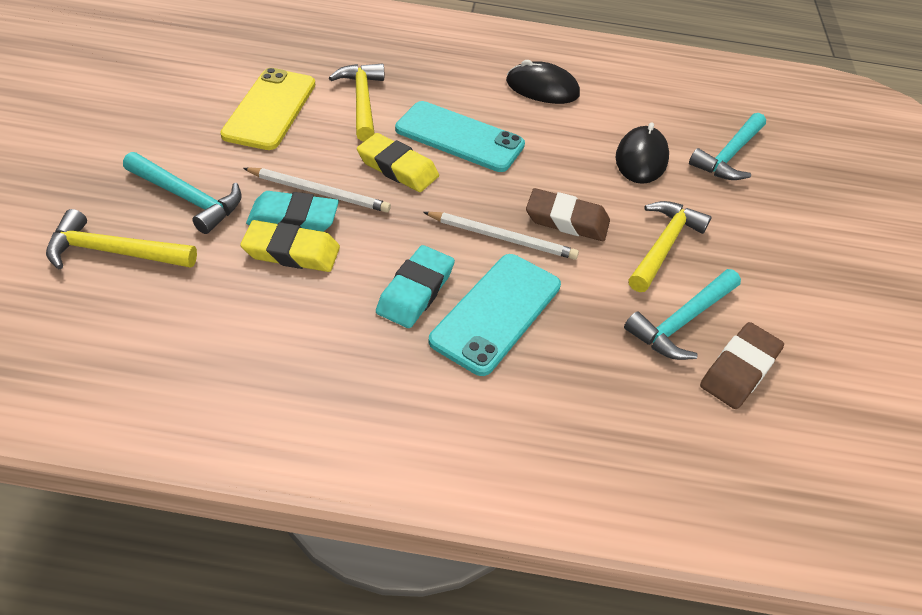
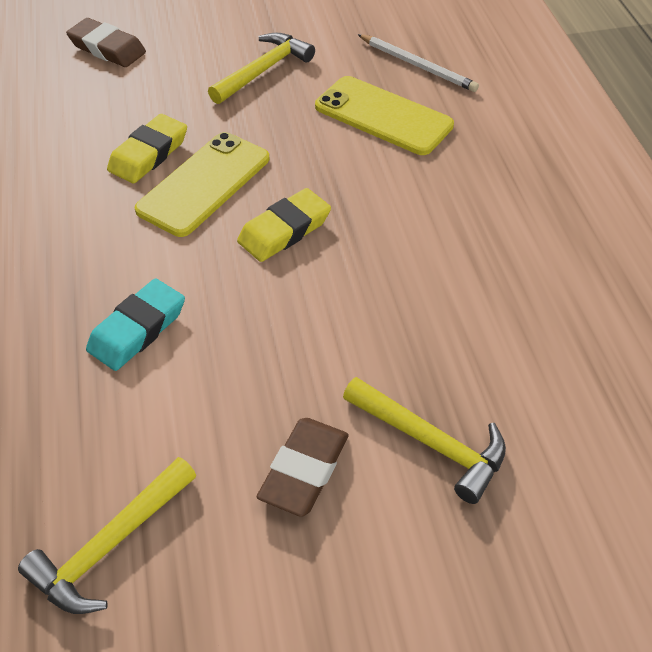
black mouse: [506,60,580,104] [616,122,669,184] = 2 -> none = 0
turquoise eraser: [246,191,339,232] [376,245,455,328] = 2 -> [86,279,185,371] = 1
turquoise hammer: [123,152,242,234] [624,269,741,360] [689,113,766,180] = 3 -> none = 0
turquoise phone: [395,101,525,172] [428,254,561,376] = 2 -> none = 0
white pencil: [243,167,391,213] [423,212,579,260] = 2 -> [357,34,479,92] = 1
yellow phone: [220,68,315,150] = 1 -> [135,132,269,237] [315,76,454,155] = 2

